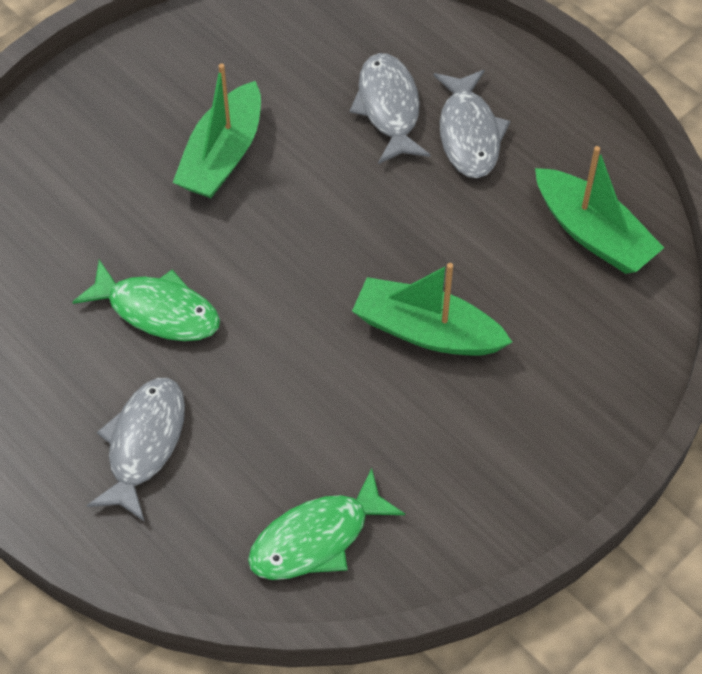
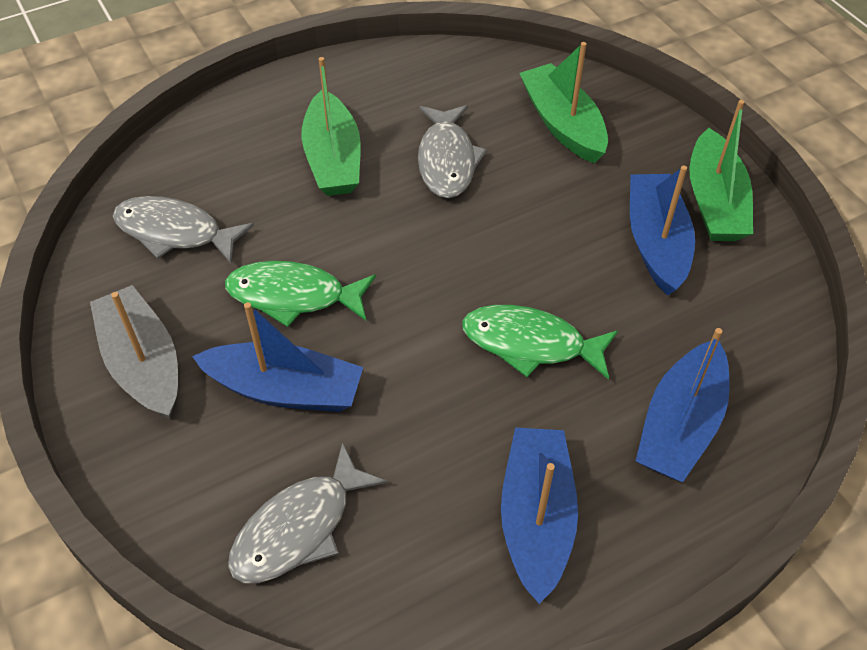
blue boat: none = 0 -> [192,302,363,412] [501,428,578,604] [630,165,695,295] [636,328,730,482] = 4
grey boat: none = 0 -> [90,285,178,419] = 1

